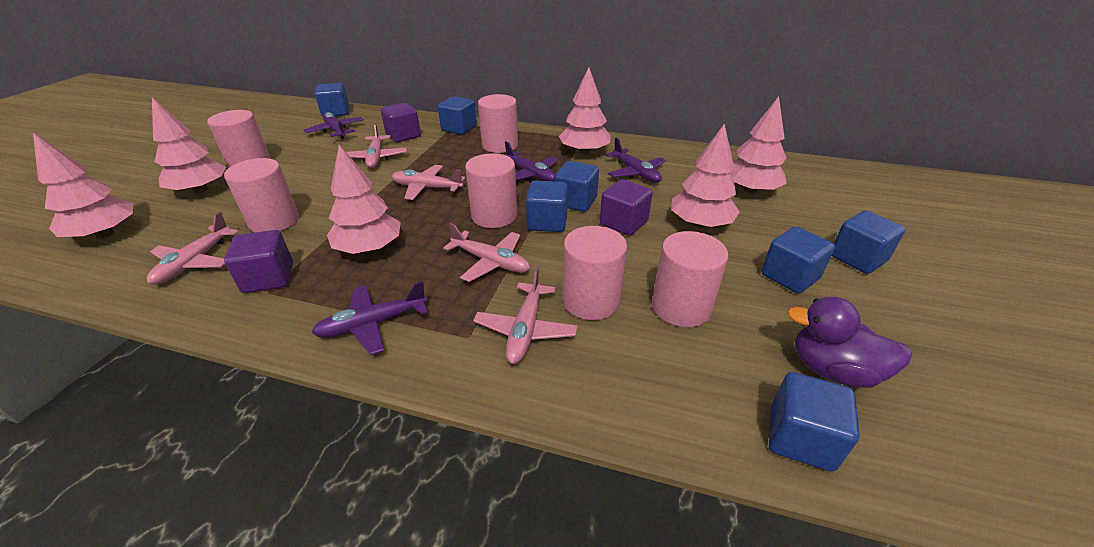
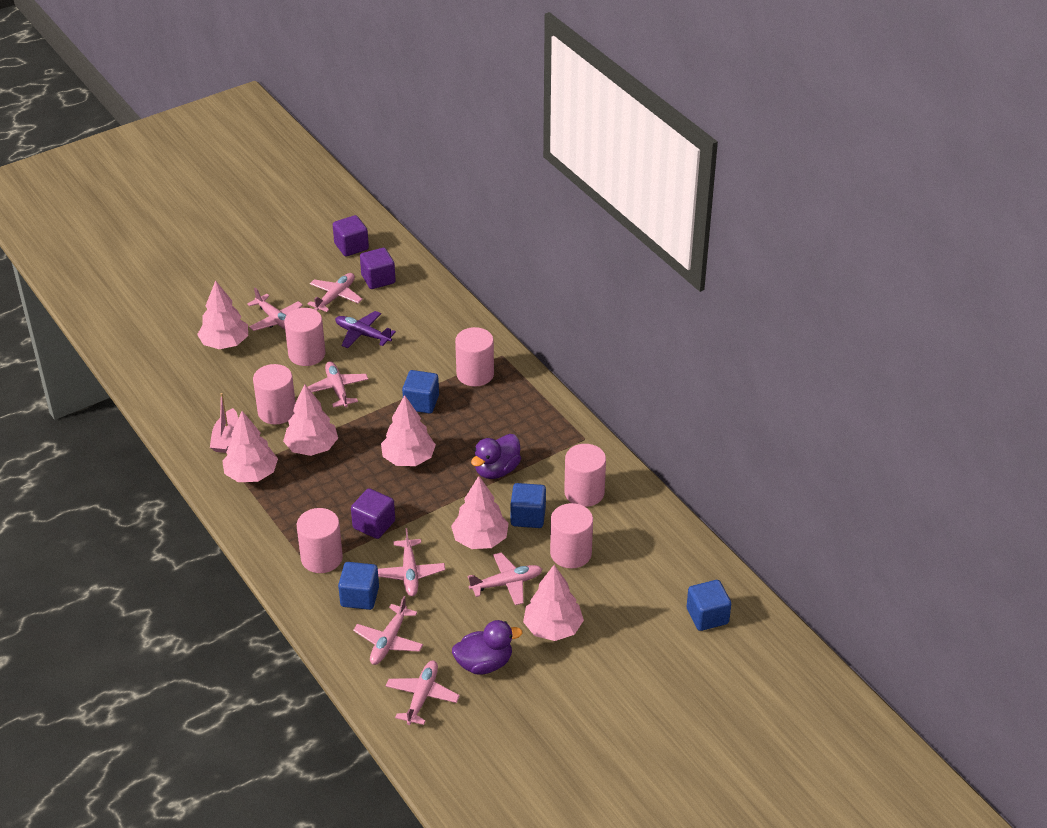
blue cube: [315,83,349,117] [438,97,477,135] [526,181,568,232] [554,161,599,212] [761,226,835,294] [769,372,859,472] [832,211,906,274] = 7 -> [338,562,379,610] [402,370,439,414] [510,483,546,528] [686,580,731,631] = 4
pink boat: none = 0 -> [210,393,238,453] = 1
pink plane: [147,212,239,285] [346,123,407,168] [391,165,465,200] [443,223,530,282] [473,267,578,364] = 5 -> [247,288,303,331] [307,273,363,312] [308,361,368,408] [353,596,423,665] [378,528,445,596] [386,660,460,725] [468,552,542,605] = 7
purple duck: [787,297,912,388] = 1 -> [452,620,523,675] [471,434,521,479] = 2
purple plane: [304,112,364,139] [311,281,428,355] [505,141,559,181] [605,138,666,183] = 4 -> [335,311,396,348] = 1

